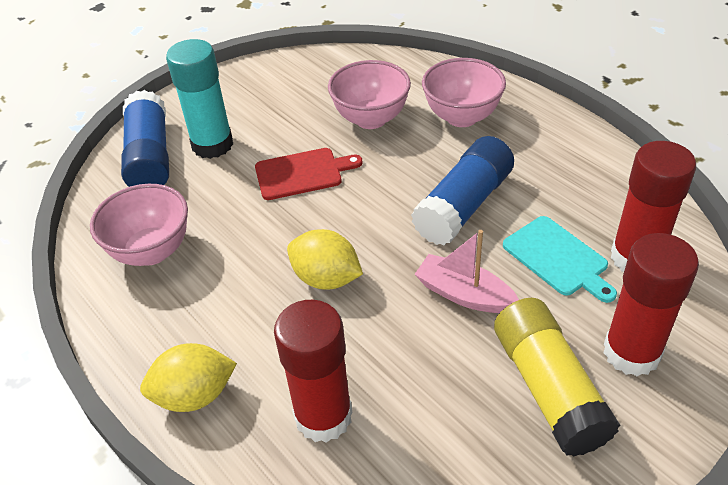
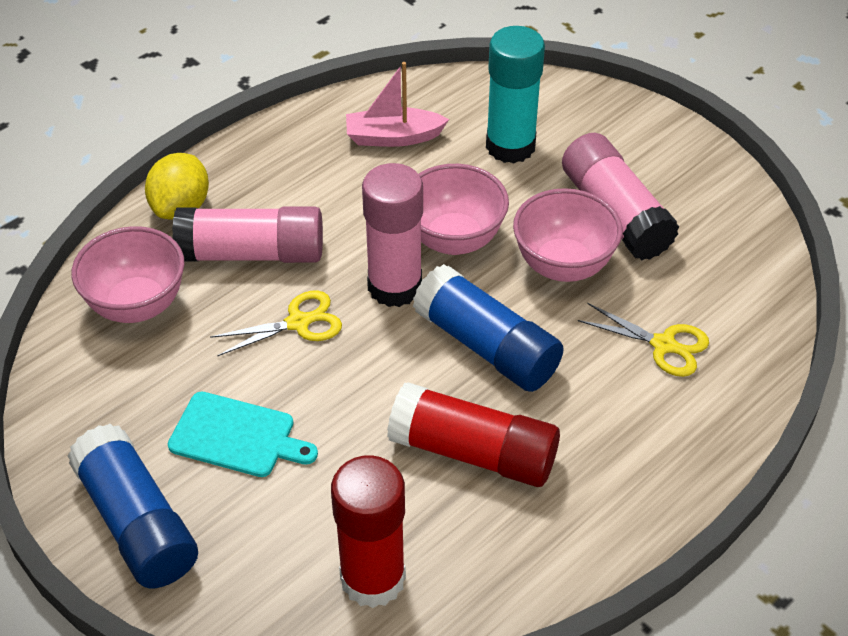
pink glue stick: none = 0 -> [172,206,323,263] [362,163,423,307] [562,133,679,261] = 3
red cutting board: [255,148,363,200] = 1 -> none = 0
red glue stick: [274,300,352,443] [603,233,699,377] [611,141,696,272] = 3 -> [331,455,406,608] [387,382,560,487] = 2
yellow glue stick: [494,298,620,457] = 1 -> none = 0
yellow lemon: [140,343,237,412] [287,229,363,290] = 2 -> [145,153,209,220] = 1
yellow scissors: none = 0 -> [210,291,342,356] [578,303,709,377] = 2

